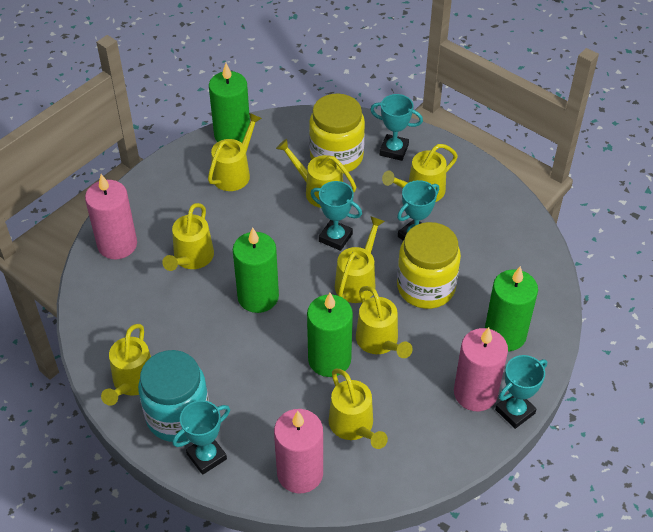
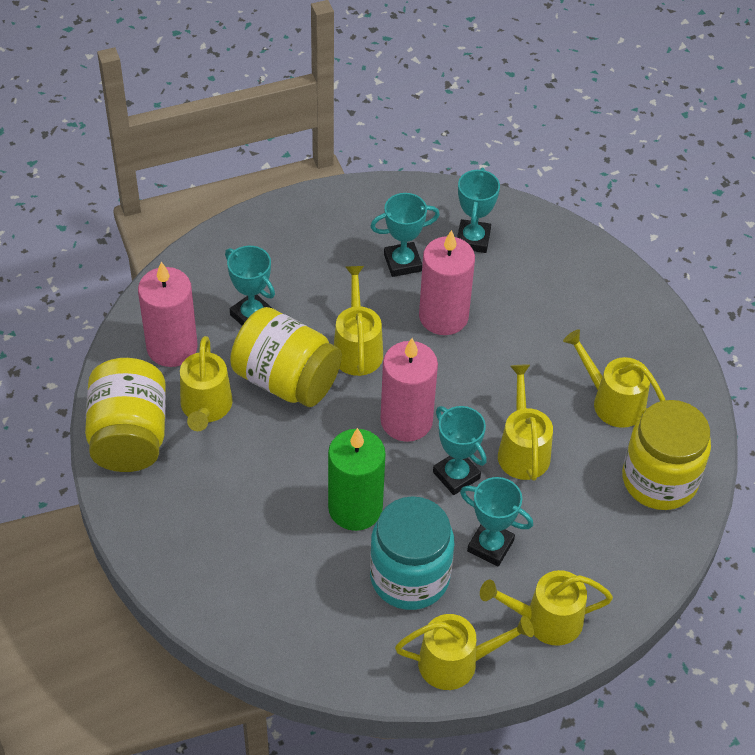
green candle: [209,63,250,143] [233,227,279,313] [307,293,353,377] [485,266,538,351] = 4 -> [328,428,386,531] = 1
yellow jar: [309,93,365,174] [397,222,461,309] = 2 -> [85,358,166,472] [230,307,342,407] [622,400,711,510] = 3
yellow watering can: [101,324,151,406] [162,203,214,271] [208,113,262,191] [276,139,357,208] [328,369,388,449] [335,216,385,303] [356,286,413,358] [382,144,458,202] = 8 -> [180,336,233,431] [334,266,383,376] [395,614,534,690] [480,570,613,646] [498,365,553,481] [563,329,665,428] = 6

